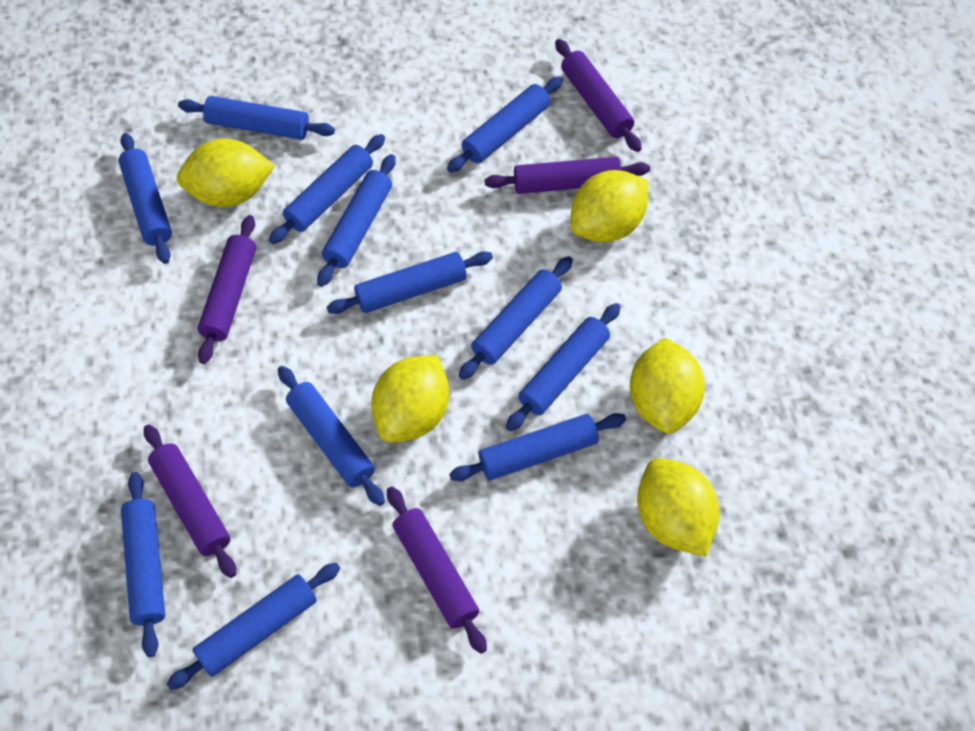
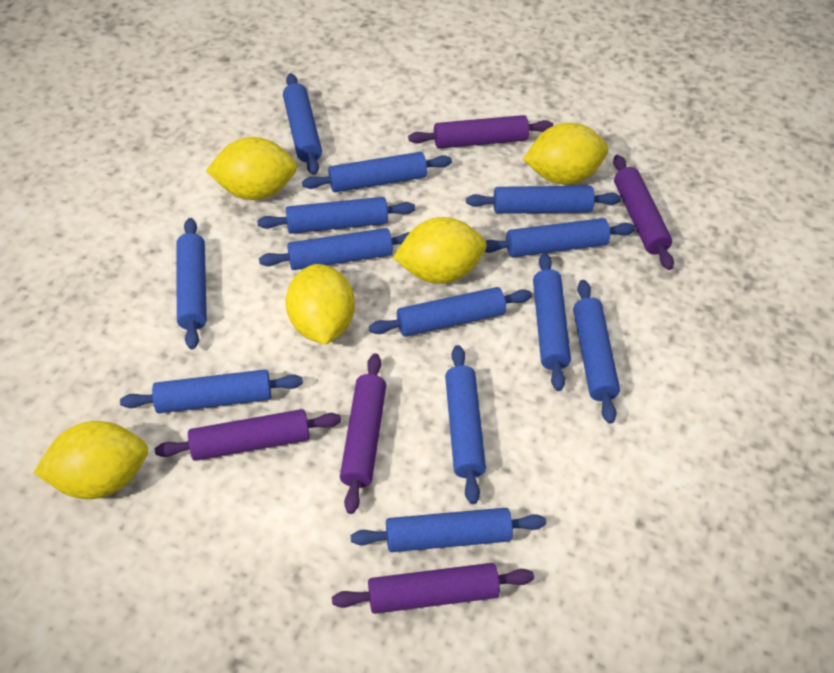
blue rolling pin: [118,133,172,264] [121,472,165,657] [167,563,340,690] [178,96,335,140] [269,134,385,244] [278,366,385,506] [317,154,396,287] [327,251,493,314] [447,76,563,172] [449,413,626,481] [459,256,573,380] [506,303,621,431] = 12 -> [120,369,303,413] [176,218,207,349] [257,197,415,234] [259,228,410,270] [283,73,322,175] [302,152,452,192] [351,508,546,552] [369,287,532,337] [445,345,486,504] [466,186,621,214] [485,218,635,257] [533,253,571,391] [573,280,620,424] = 13

